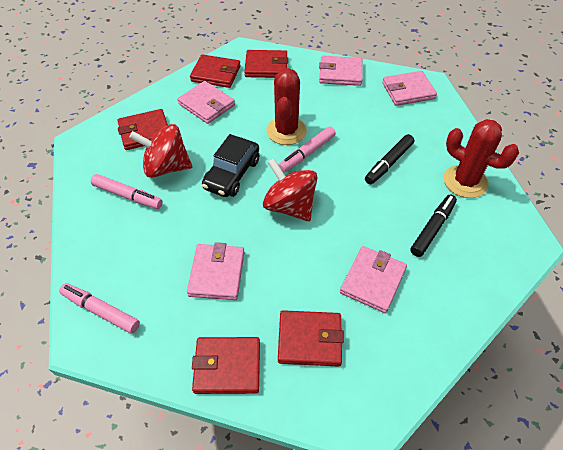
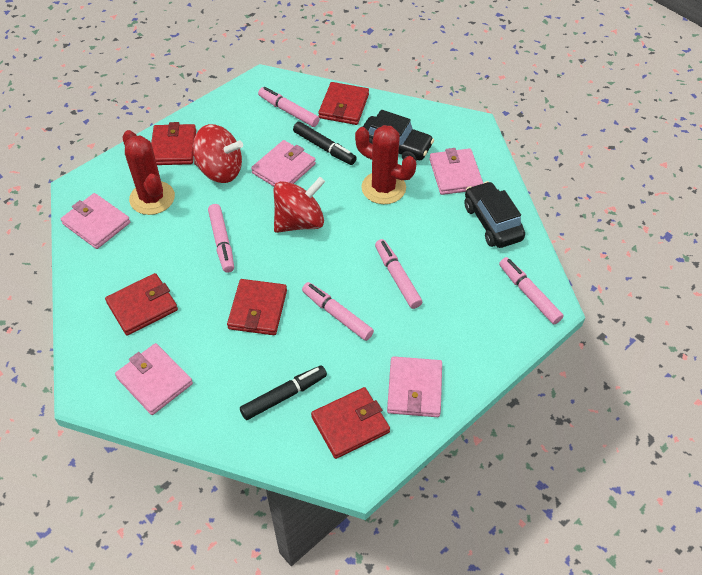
black car: [202,134,259,197] = 1 -> [363,110,434,161] [464,181,525,248] = 2
pink marker: [59,283,140,334] [91,174,163,209] [279,126,336,173] = 3 -> [208,204,234,273] [258,87,319,127] [302,282,374,341] [375,239,422,309] [499,257,564,324] = 5

